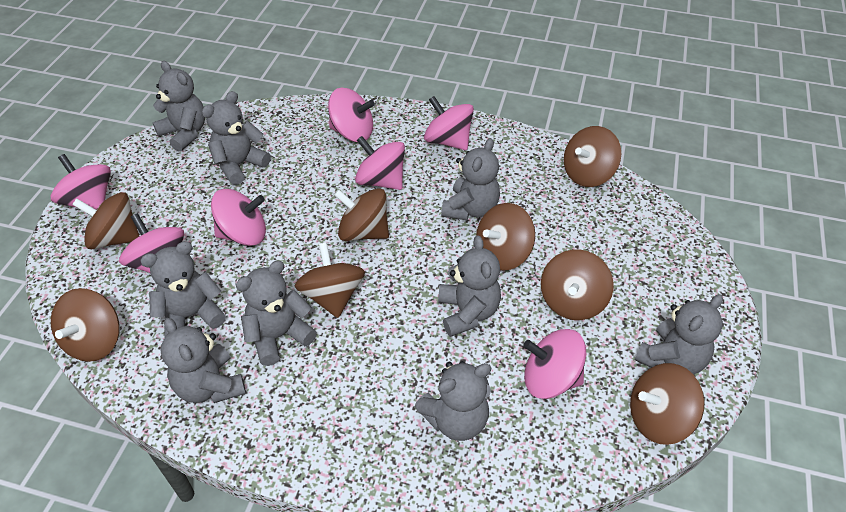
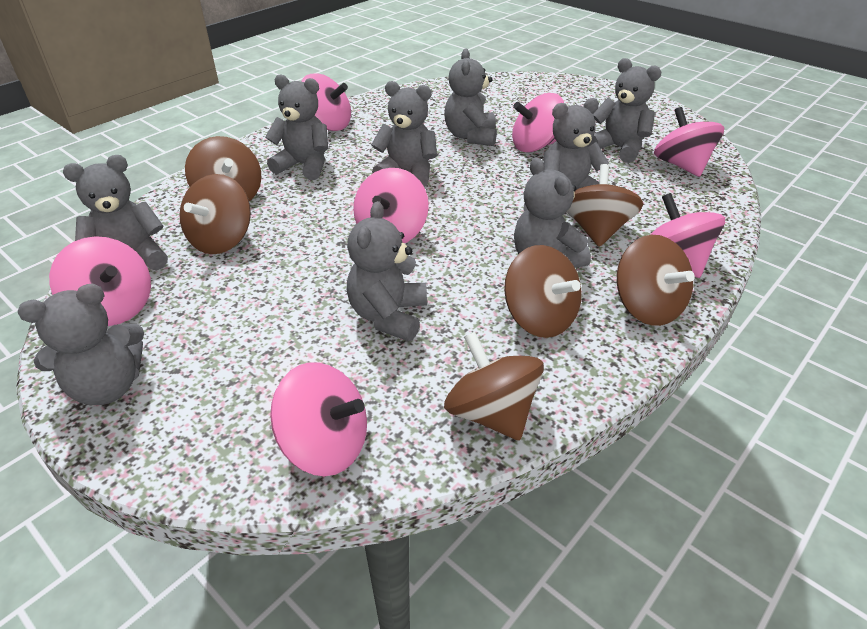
brown spinning top: [51,288,120,362] [72,192,139,249] [295,242,365,318] [334,188,389,241] [476,203,535,271] [541,249,614,320] [564,126,621,187] [630,363,705,445] = 8 -> [179,174,251,254] [185,136,261,201] [444,332,544,441] [504,245,582,338] [567,164,643,247] [617,235,695,326] = 6

